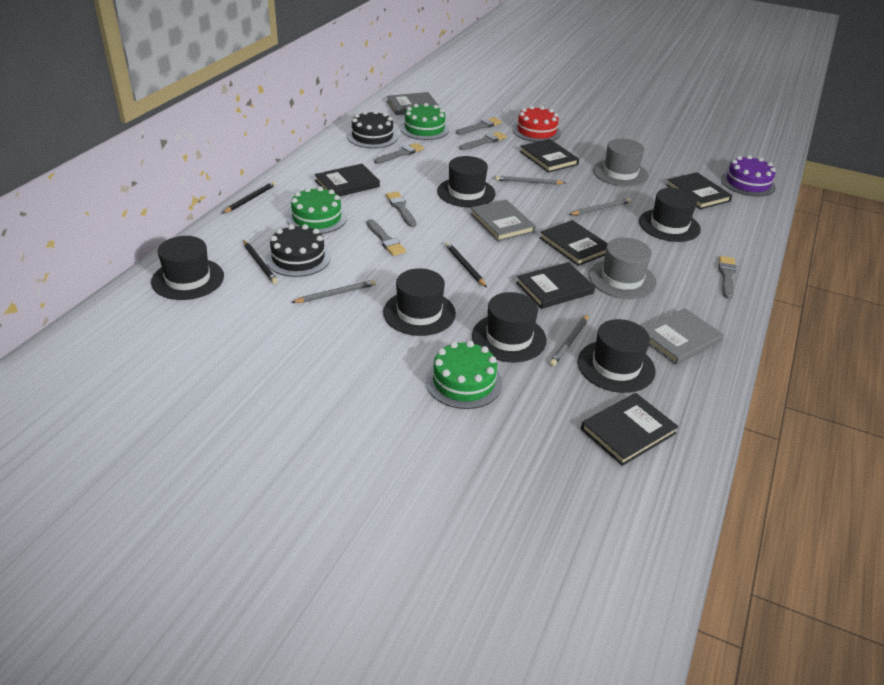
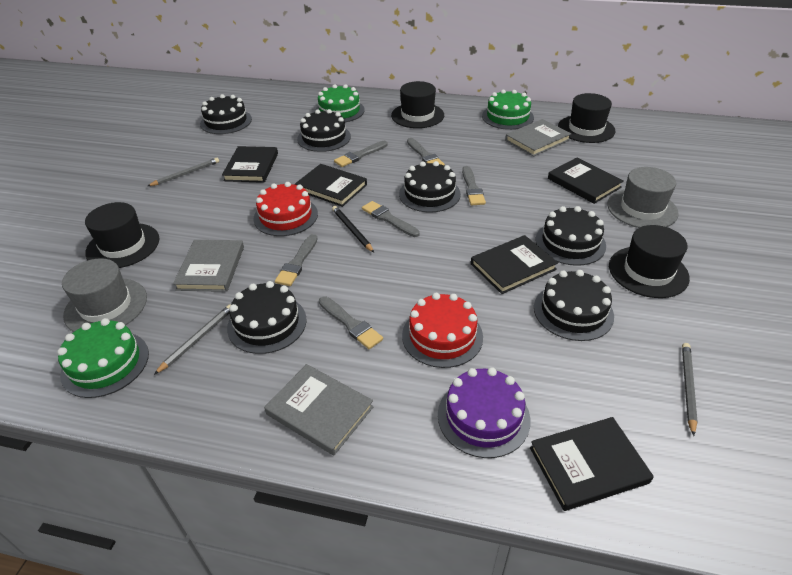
black book: [315,164,380,197] [516,262,595,309] [520,139,579,173] [540,220,608,266] [581,393,679,466] [666,172,732,209] = 6 -> [222,146,278,183] [295,164,367,207] [471,235,558,294] [530,417,654,511] [548,158,623,204] = 5
black cake: [266,224,331,277] [347,110,398,148] = 2 -> [200,94,252,134] [227,281,307,354] [297,109,351,152] [399,161,461,212] [534,270,614,341] [535,206,606,266] = 6
black hat: [151,236,224,300] [383,268,456,336] [437,156,495,207] [472,292,547,362] [578,319,656,393] [639,188,701,242] = 6 -> [85,202,160,268] [391,81,444,128] [558,93,616,143] [609,225,690,298] = 4
black pencil: [222,181,276,214] [243,240,278,284] [445,242,487,287] = 3 -> [332,206,374,253] = 1
grey pencil: [291,280,376,303] [495,176,566,185] [550,314,589,366] [569,198,631,215] = 4 -> [148,158,219,186] [154,304,231,375] [682,343,698,436] = 3
red cake: [513,106,561,142] = 1 -> [253,182,318,236] [402,293,483,368] = 2

